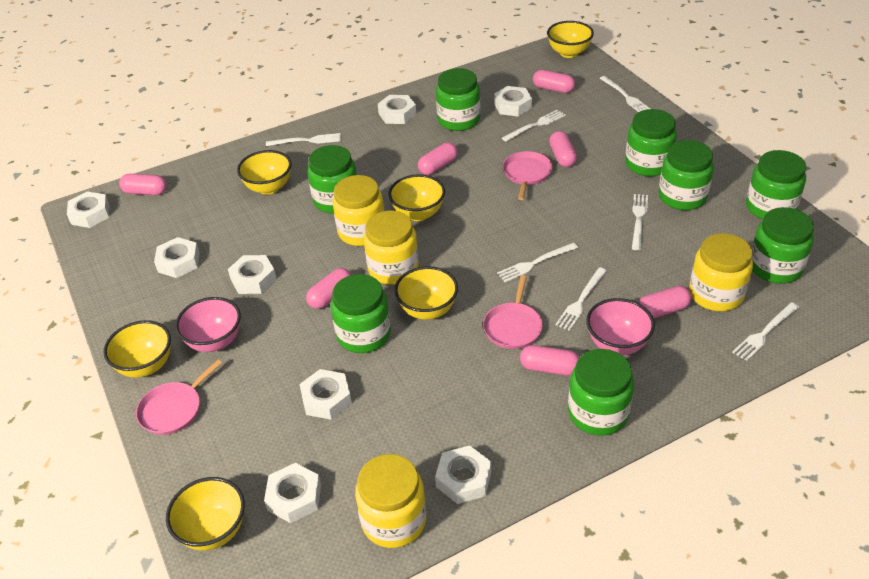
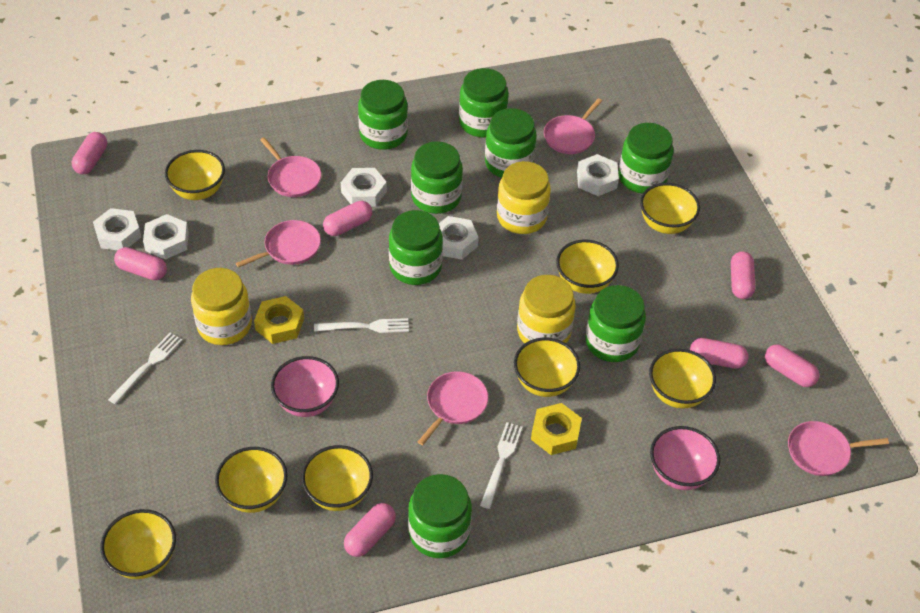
pink pan: [136,360,222,435] [483,275,543,349] [503,151,552,200] = 3 -> [236,220,321,268] [260,137,321,197] [418,371,488,445] [544,98,602,154] [788,421,889,476] = 5
white fork: [266,133,341,146] [497,243,578,282] [502,110,566,142] [555,267,607,331] [599,76,650,112] [632,194,648,251] [732,302,799,361] = 7 -> [108,333,182,404] [314,318,409,333] [480,422,523,509] = 3
white nut: [67,192,109,228] [154,237,200,278] [228,255,276,294] [264,463,321,523] [299,369,352,420] [378,95,416,124] [435,445,491,504] [494,86,532,117] = 8 -> [93,208,141,250] [143,214,189,260] [341,168,387,206] [439,216,478,260] [577,154,619,196] = 5
yellow bowl: [103,320,171,378] [166,477,245,551] [237,150,292,195] [388,174,445,221] [394,266,458,320] [547,21,594,58] = 6 -> [100,509,176,579] [165,150,225,200] [215,447,288,513] [301,445,373,511] [514,338,580,397] [556,240,619,294] [640,183,700,234] [649,349,716,409] = 8
yellow jar: [332,175,385,246] [355,454,427,548] [364,211,419,285] [689,233,753,311] = 4 -> [191,268,252,345] [497,161,551,234] [517,275,576,344] = 3
yellow nut: none = 0 -> [254,296,304,344] [531,403,582,455] = 2

